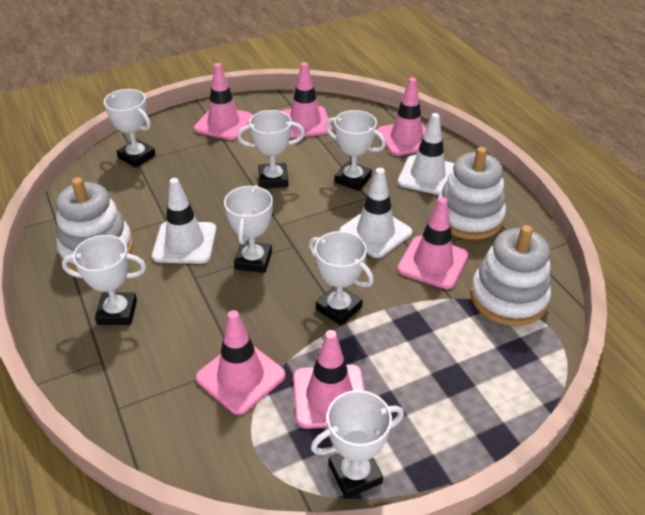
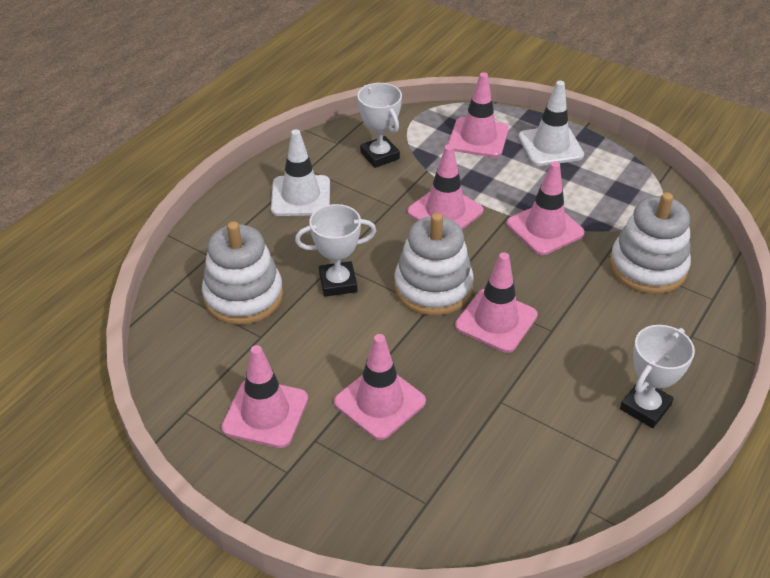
white traffic cone: [152,178,217,264] [339,168,413,258] [398,113,454,195] = 3 -> [271,129,330,216] [518,81,584,166] = 2
white trophy: [62,235,146,325] [104,89,156,168] [224,185,273,273] [237,110,305,189] [309,231,374,326] [311,390,404,498] [325,110,386,191] = 7 -> [295,204,376,297] [357,83,402,168] [620,325,695,428] = 3

